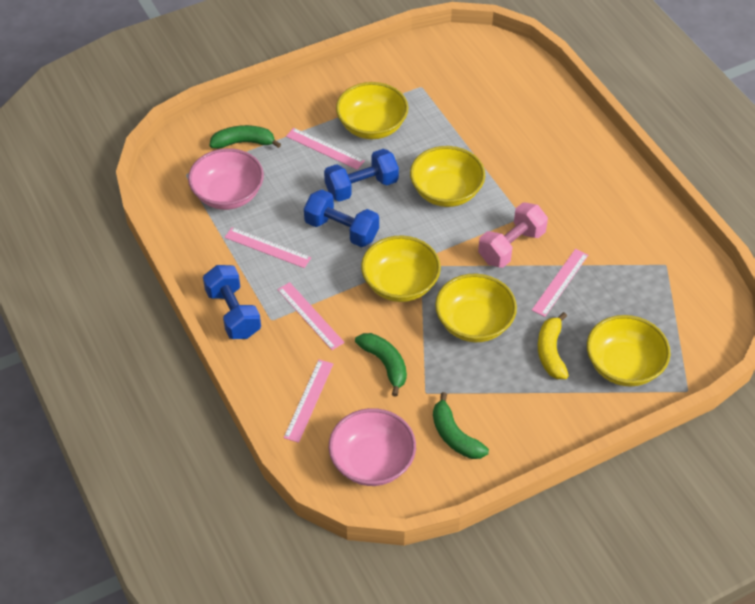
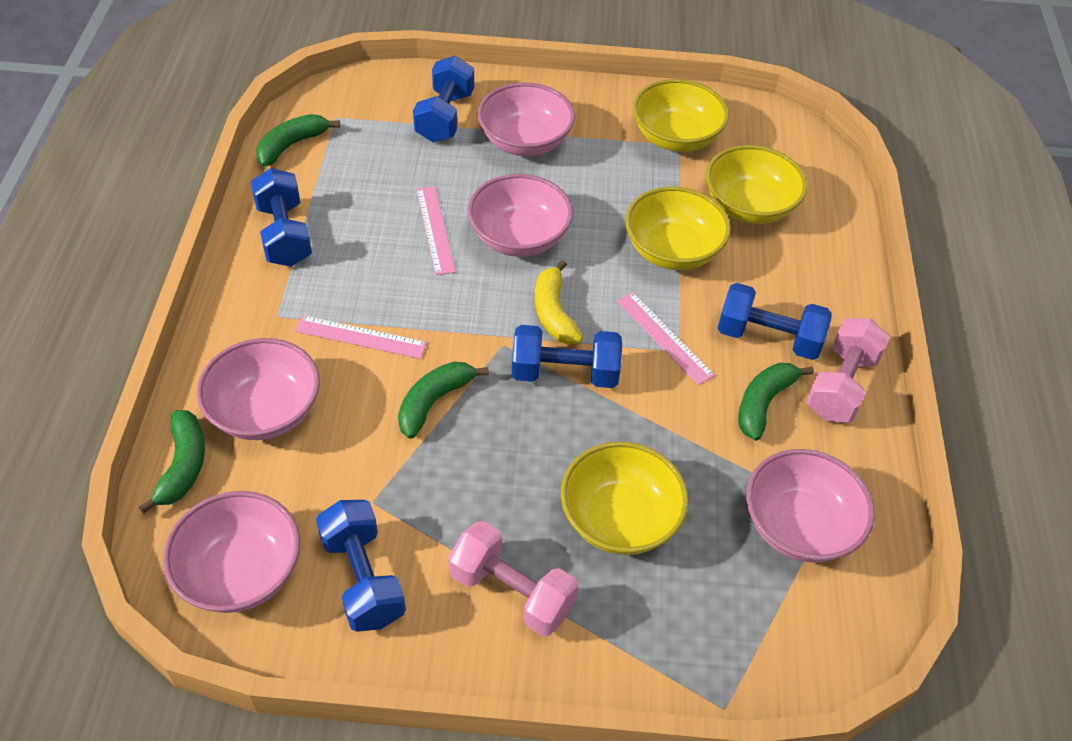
blue dumbbell: [203,265,261,339] [304,190,379,247] [324,149,399,202] = 3 -> [251,168,312,267] [316,500,406,632] [413,56,474,143] [512,325,622,388] [718,283,832,360] = 5
green banana: [210,125,281,149] [355,333,407,397] [433,392,489,459] = 3 -> [139,410,205,514] [256,114,340,167] [398,362,489,439] [738,363,814,441] = 4
pink bowl: [188,148,264,210] [329,408,416,486] = 2 -> [163,491,300,613] [197,338,320,440] [468,174,573,257] [477,82,575,156] [746,449,875,563] = 5
pink dumbbell: [478,202,548,268] = 1 -> [449,521,578,636] [806,318,890,423] = 2
pink ruler: [225,227,311,268] [277,282,345,350] [284,360,333,443] [286,128,365,170] [532,249,588,317] = 5 -> [295,315,427,359] [416,187,456,275] [616,292,715,385] = 3
yellow bowl: [336,82,408,139] [361,235,441,302] [410,146,485,207] [435,274,517,342] [587,315,670,387] = 5 -> [561,441,689,555] [625,187,731,270] [633,79,729,152] [706,145,807,224] = 4

